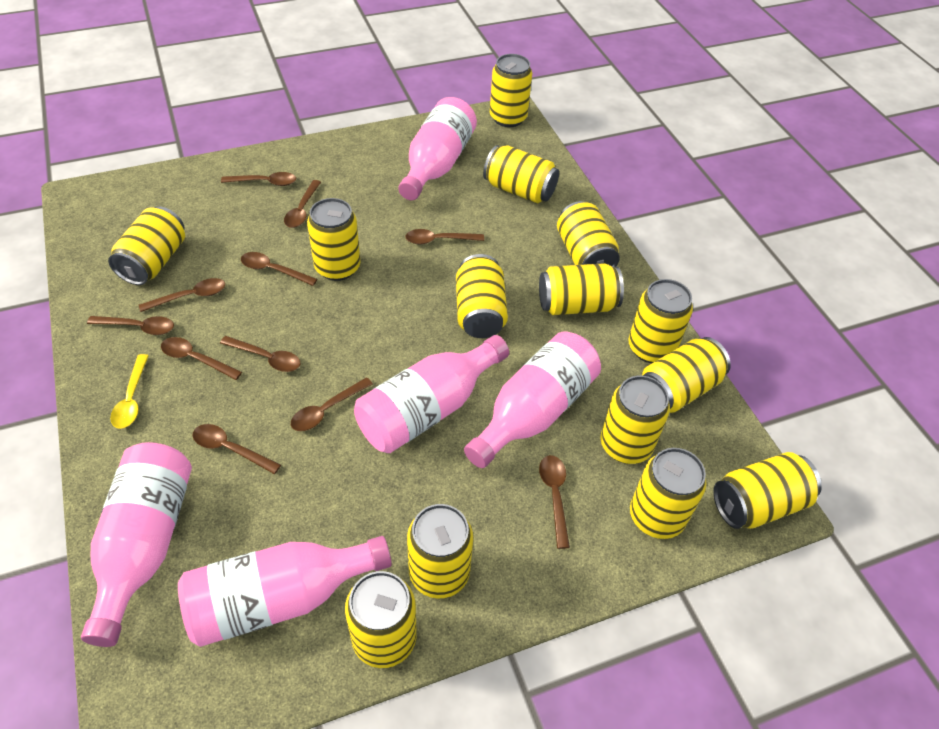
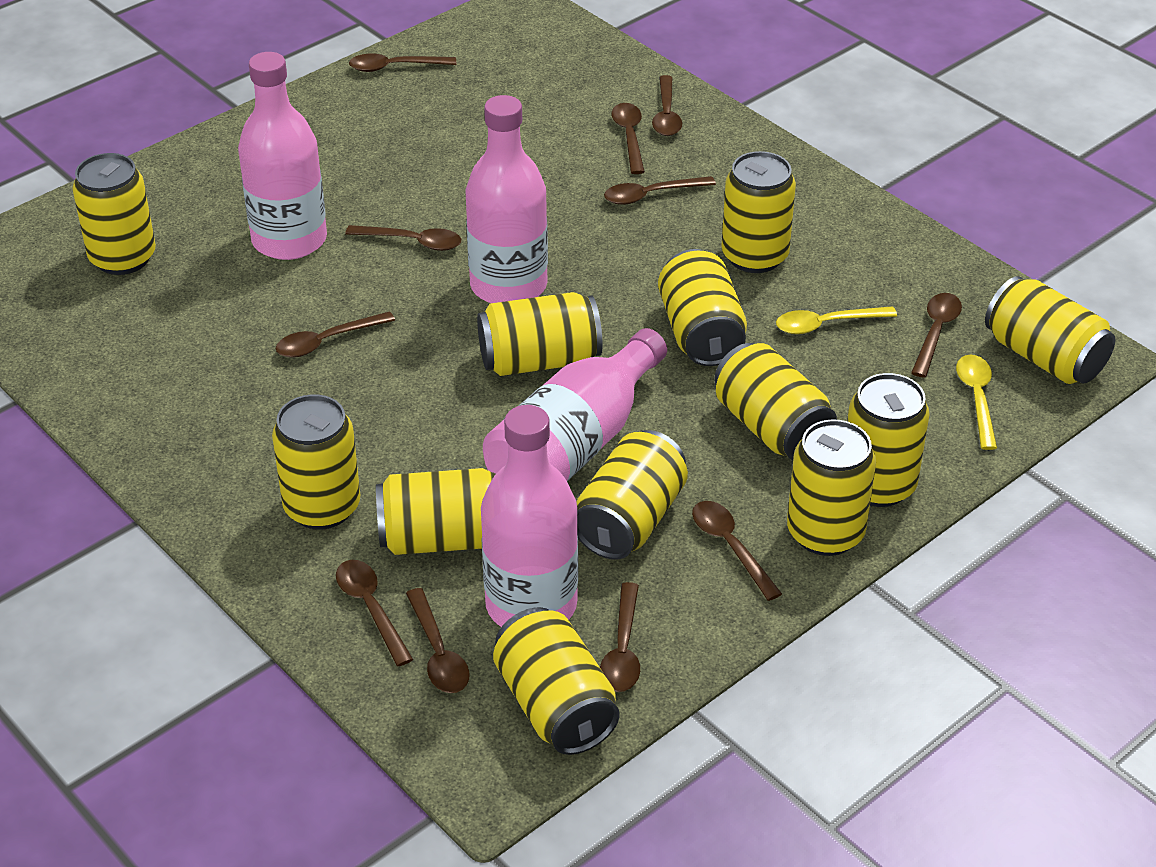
pink bottle: [81,442,192,647] [178,536,392,647] [354,335,509,453] [398,97,477,200] [464,332,601,468] = 5 -> [238,52,327,260] [466,95,548,303] [481,405,578,627] [483,328,667,481] = 4
yellow can: [108,206,185,285] [307,198,361,281] [345,571,417,668] [407,504,473,598] [456,254,508,338] [483,145,559,203] [490,54,532,127] [539,263,624,315] [557,201,620,267] [601,376,670,464] [628,279,693,363] [630,448,707,539] [642,337,731,413] [713,452,822,529] = 14 -> [72,153,156,275] [272,395,360,529] [376,468,496,555] [477,292,603,376] [493,607,620,755] [576,430,688,560] [658,249,747,366] [714,343,837,460] [721,151,796,273] [787,419,876,556] [847,373,930,507] [985,276,1115,384] = 12
yellow spoon: [110,354,149,429] = 1 -> [776,306,897,334] [956,355,997,450] = 2

